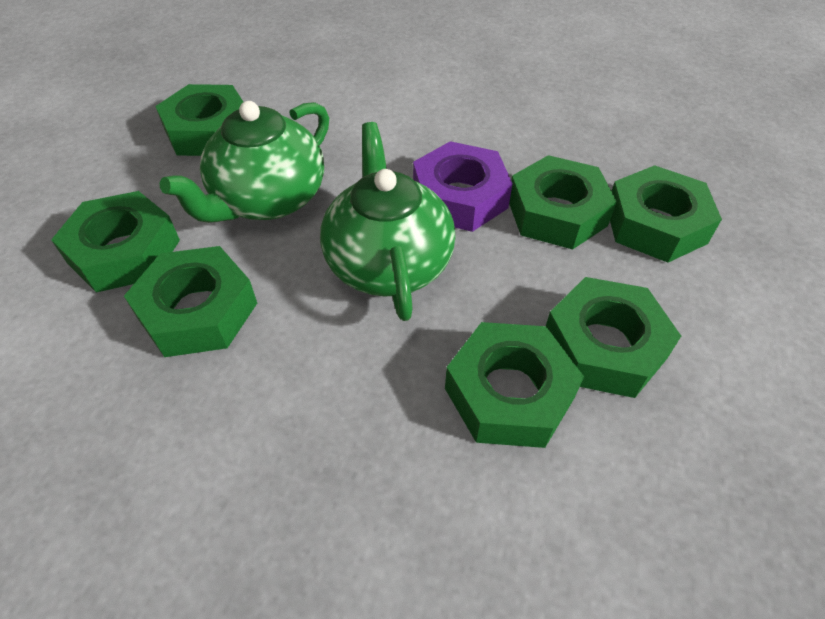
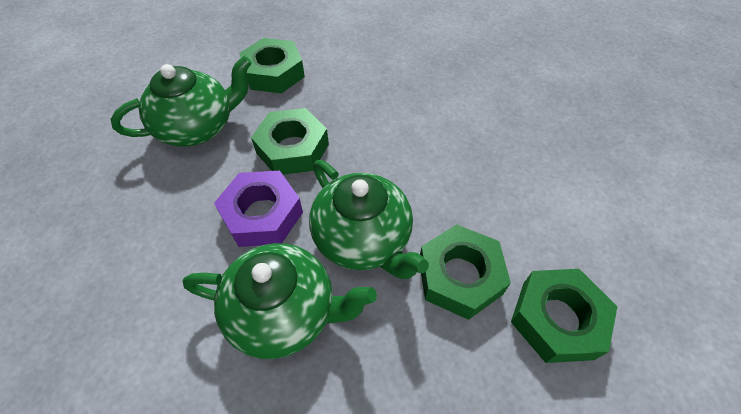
green nut: [51,191,180,293] [124,246,257,357] [155,84,243,156] [445,322,584,448] [509,155,617,249] [546,277,681,398] [610,165,722,263] = 7 -> [239,38,305,93] [251,108,329,175] [420,224,511,320] [511,269,617,363] = 4
green teapot: [160,101,329,223] [320,122,456,321] = 2 -> [110,56,252,147] [183,243,377,359] [309,160,429,279] = 3

